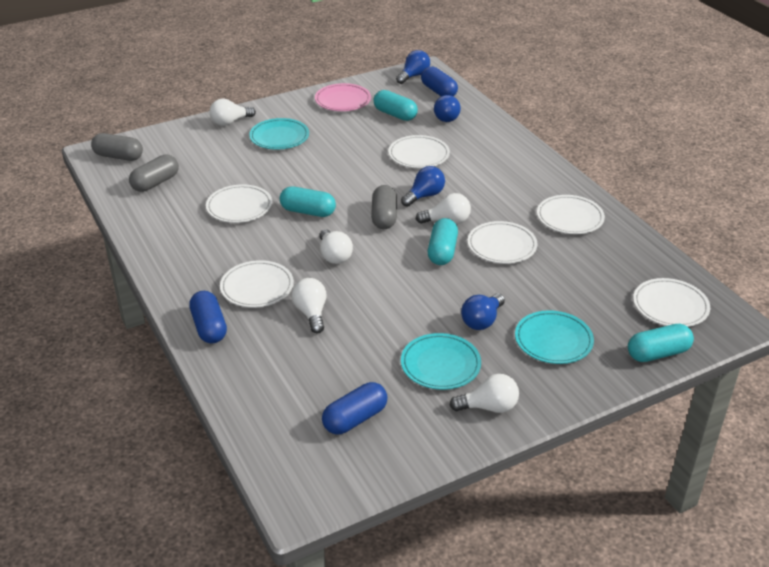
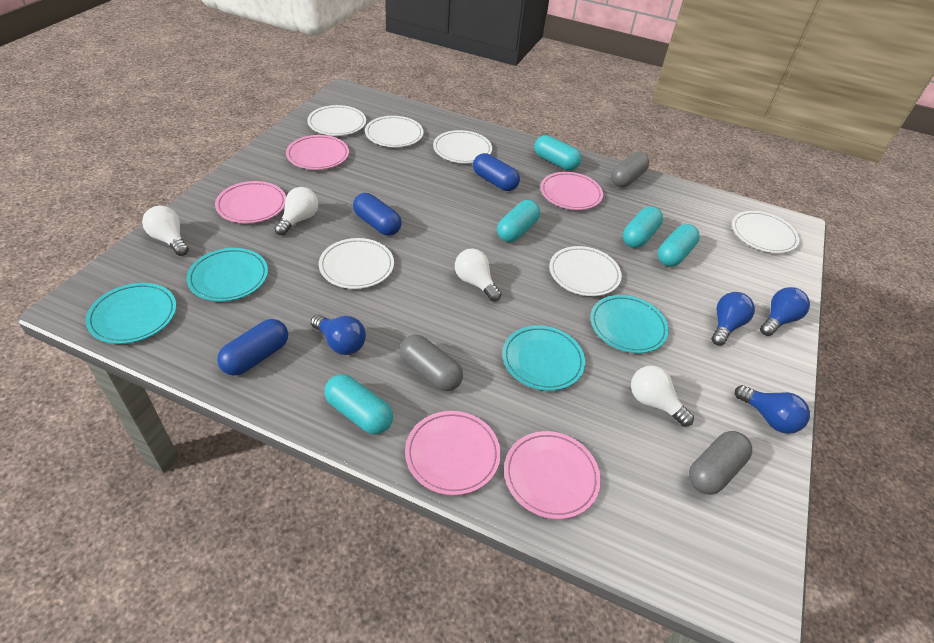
pink plate: [315,83,371,111] = 1 -> [215,181,286,223] [286,135,349,170] [405,411,501,495] [504,431,601,519] [540,172,603,210] = 5
turquoise capsule: [280,186,336,217] [373,90,418,121] [428,218,458,265] [628,324,694,362] = 4 -> [325,374,393,434] [497,200,540,242] [534,135,582,170] [623,206,663,248] [658,224,700,267] = 5
turquoise plate: [249,118,309,150] [401,333,481,390] [515,310,594,364] = 3 -> [86,283,176,344] [187,248,268,302] [502,326,585,391] [590,295,669,353] = 4
white light bulb: [210,99,256,126] [292,278,326,334] [319,229,353,264] [416,193,471,224] [450,374,519,413] = 5 -> [142,206,189,256] [274,187,318,236] [455,249,501,301] [631,366,694,426] = 4

